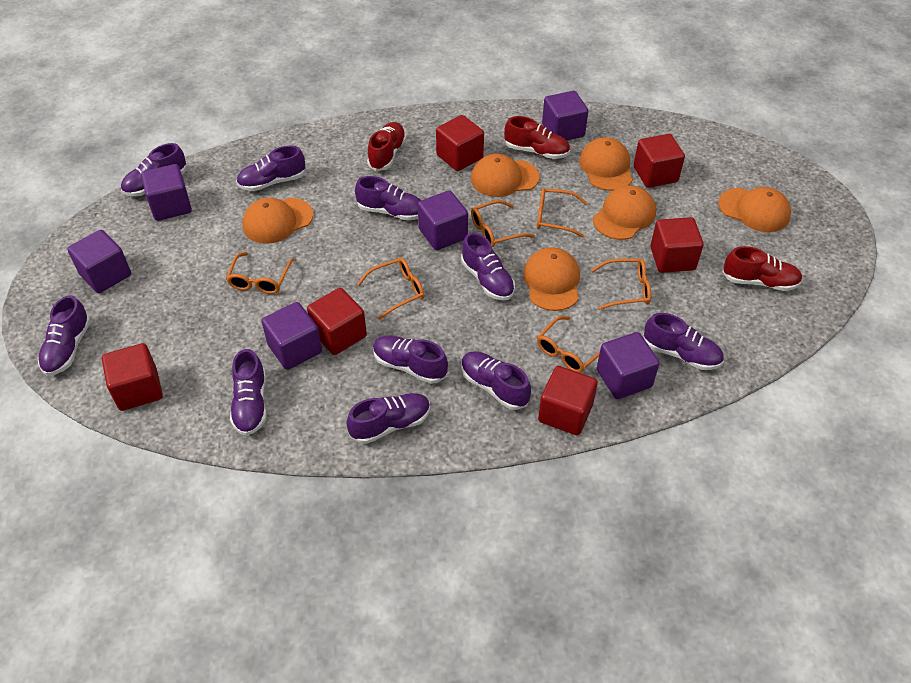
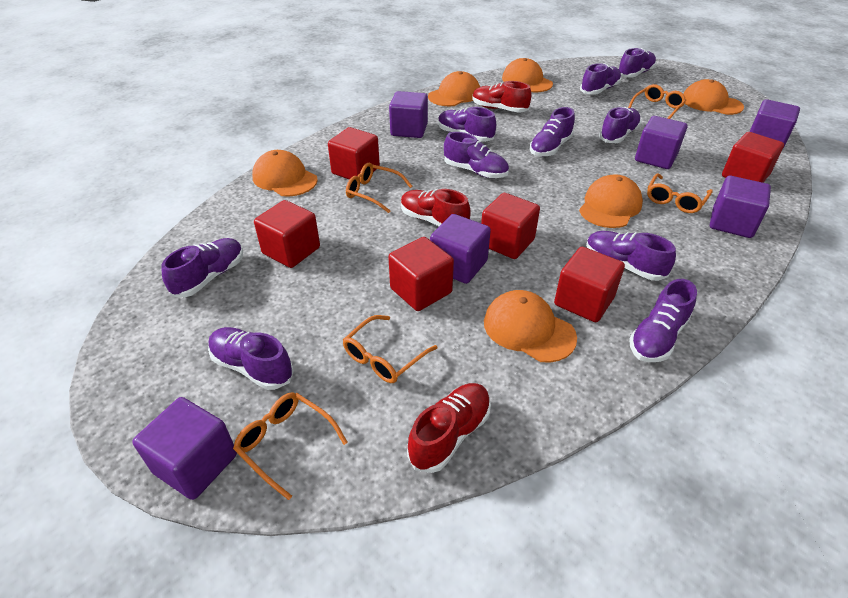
orange glasses: [226,252,294,294] [357,258,424,320] [471,200,535,247] [537,188,587,238] [537,316,600,373] [591,259,651,310] = 6 -> [233,392,348,500] [343,315,437,383] [346,163,412,213] [628,84,686,119] [647,173,713,213] = 5

